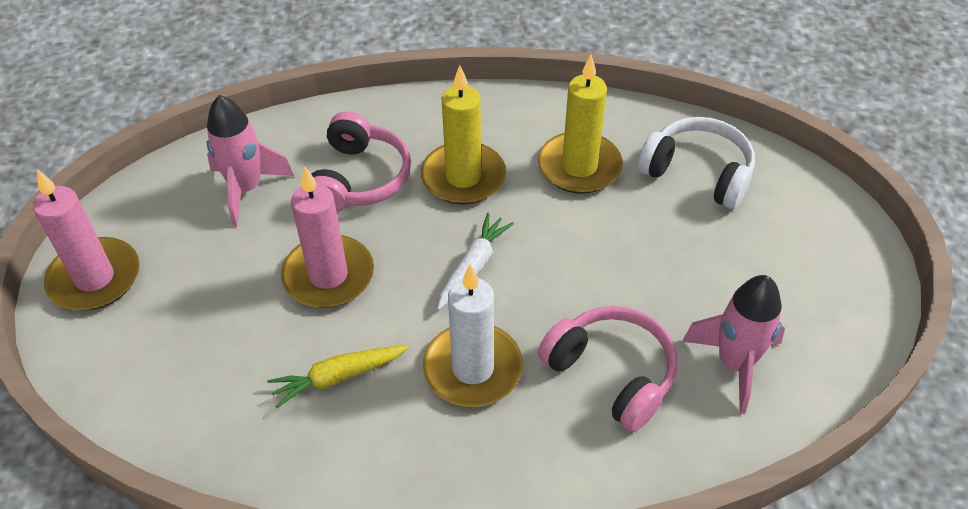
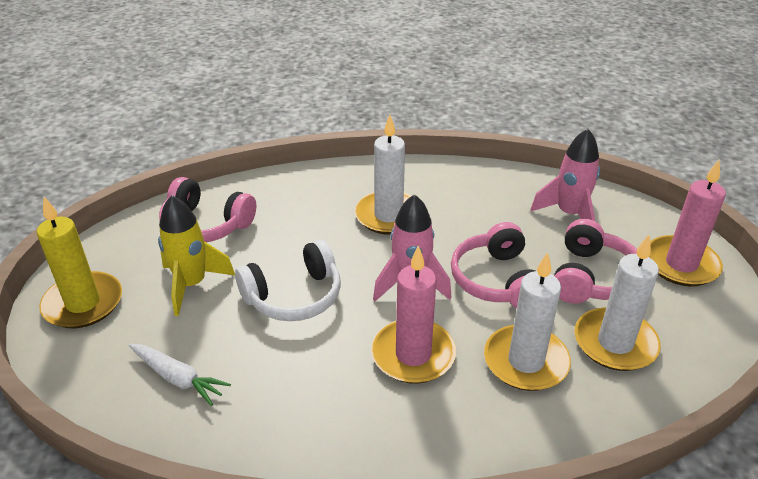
pink headphones: [311,112,411,213] [538,306,677,432] = 2 -> [159,177,256,242] [451,222,536,308] [554,219,637,304] = 3
white candle: [423,264,523,407] = 1 -> [355,115,412,235] [484,252,571,391] [574,235,661,371] = 3
yellow candle: [421,65,506,205] [538,55,623,194] = 2 -> [37,197,122,328] = 1
yellow carrot: [267,345,409,408] = 1 -> none = 0
yellow rocket: none = 0 -> [158,195,235,316] = 1

